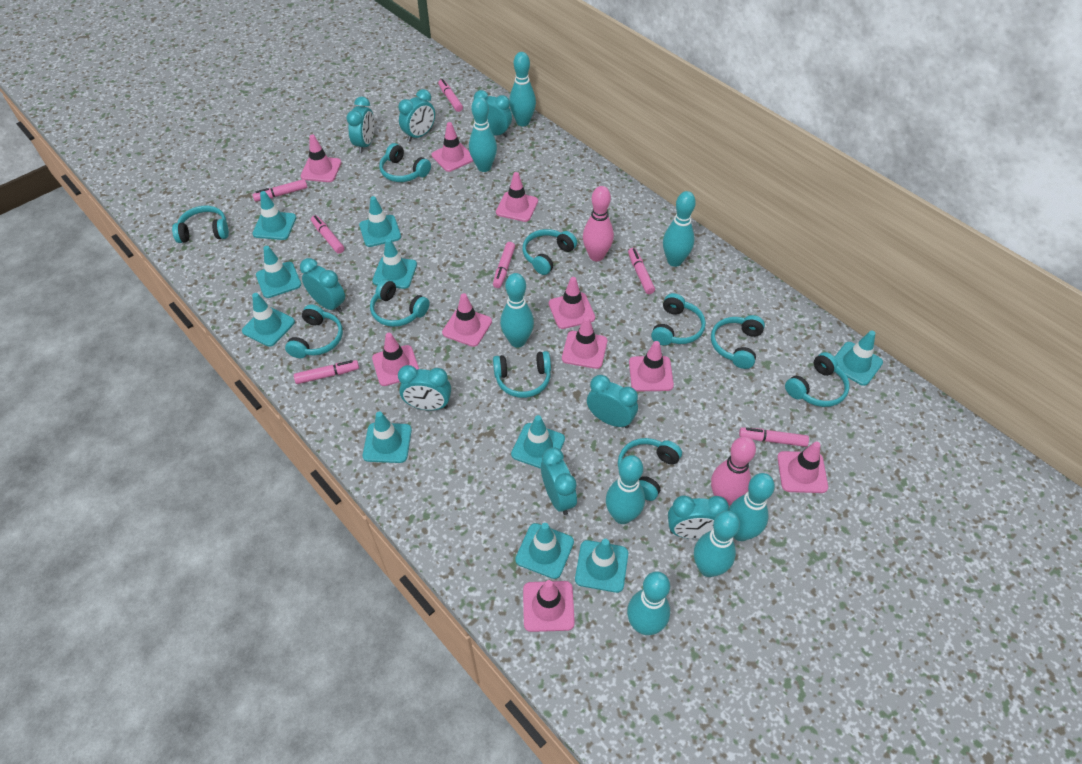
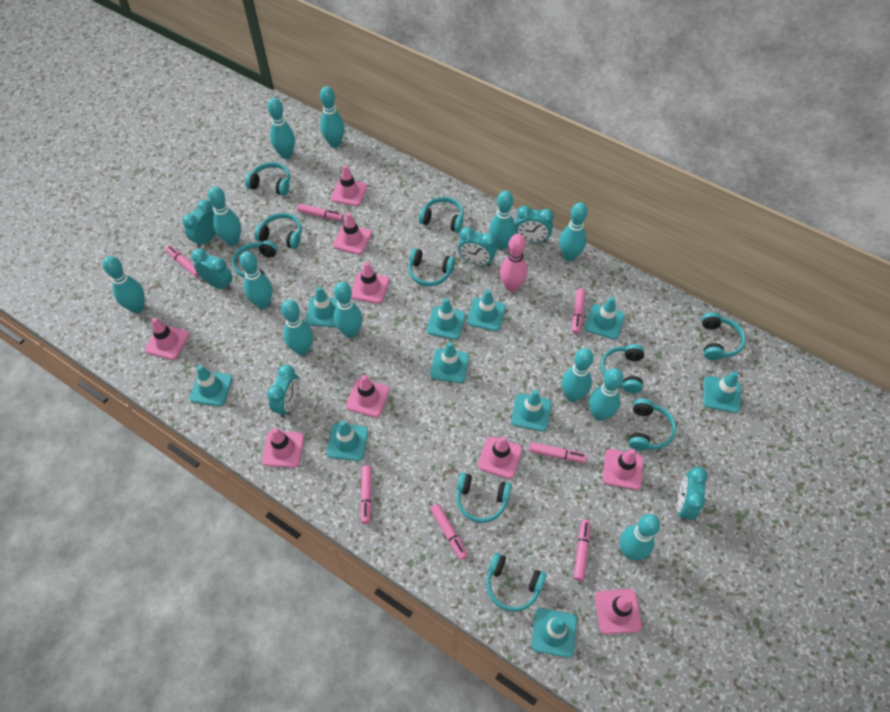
pink bowling pin: [583,186,614,261] [711,436,756,506] = 2 -> [500,234,527,292] = 1
pink traffic cone: [301,135,341,182] [372,333,419,386] [432,122,473,172] [442,293,492,347] [496,172,538,222] [523,580,575,632] [549,277,595,329] [562,316,607,369] [629,341,674,391] [777,442,828,493] = 10 -> [145,318,189,360] [262,428,304,468] [331,165,367,206] [333,213,372,255] [346,375,389,417] [351,262,389,304] [478,436,522,479] [595,589,642,634] [603,449,643,490] = 9
turquoise bowling pin: [469,97,497,172] [500,273,534,348] [509,52,536,126] [606,455,645,524] [627,571,670,635] [663,191,696,267] [694,511,740,577] [728,473,775,541] = 8 -> [102,256,145,313] [208,187,241,246] [239,251,273,309] [267,98,295,159] [281,300,313,355] [320,86,345,148] [334,281,362,338] [489,190,516,250] [559,202,588,261] [561,348,594,402] [589,368,623,421] [620,514,660,560] = 12
turquoise clock: [300,258,345,313] [347,97,375,153] [398,89,435,142] [398,365,451,411] [474,90,512,137] [541,447,577,515] [587,375,638,428] [668,495,729,539] = 8 -> [182,200,216,248] [192,249,233,291] [267,365,300,418] [458,227,497,266] [515,206,554,243] [677,467,708,521] = 6

